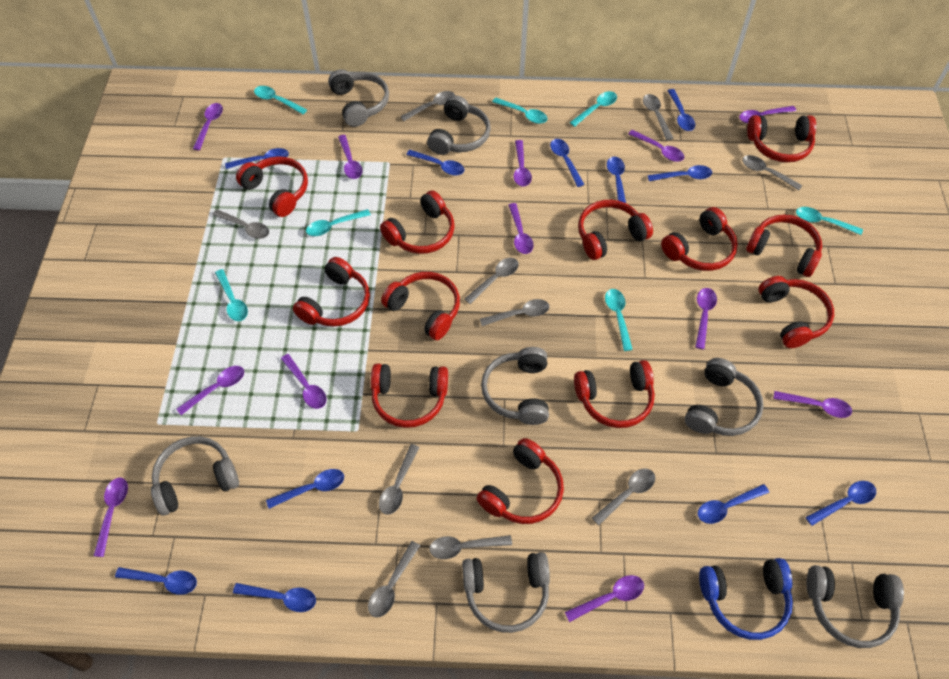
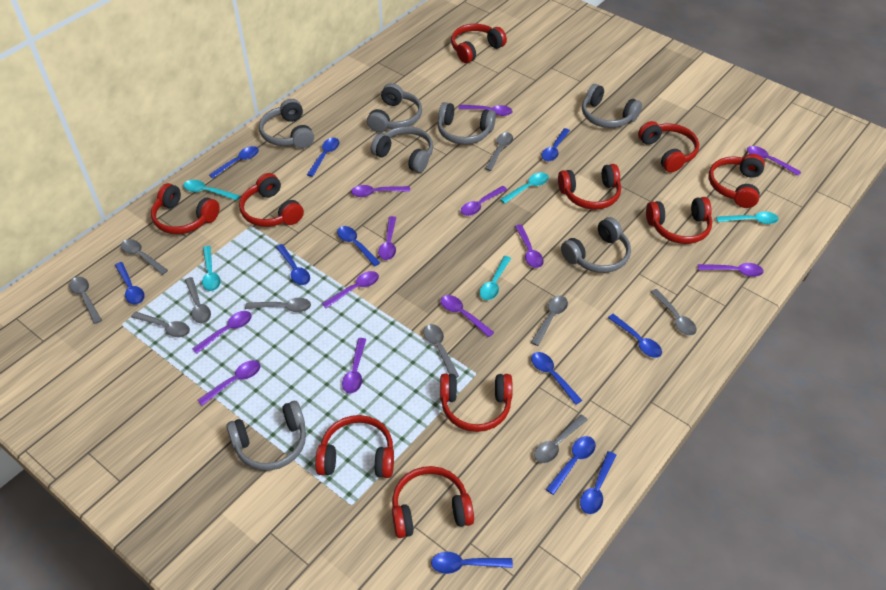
blue headphones: [699,558,793,640] = 1 -> none = 0
red headphones: [236,156,308,217] [293,257,370,327] [371,364,448,428] [380,190,455,254] [381,272,460,340] [476,438,564,524] [574,360,655,428] [578,200,653,260] [661,207,738,271] [746,214,822,277] [747,115,816,162] [758,276,834,348] = 12 -> [151,183,220,234] [239,173,304,227] [315,415,394,478] [392,466,474,538] [440,373,513,432] [451,24,507,63] [558,164,621,210] [638,121,699,172] [646,197,712,244] [709,154,765,208] = 10
turquoise spoon: [215,269,248,321] [254,86,307,114] [306,209,371,236] [492,97,548,124] [569,91,617,127] [605,289,633,351] [796,207,863,235] = 7 -> [183,180,240,200] [202,246,221,291] [480,256,511,300] [500,172,549,204] [716,211,779,224] = 5

